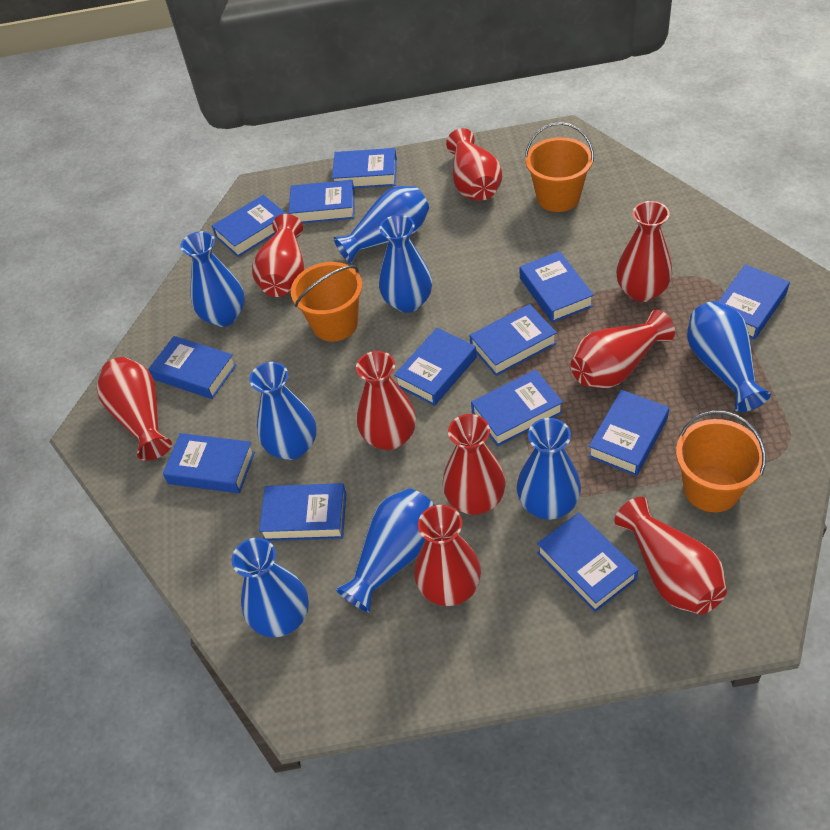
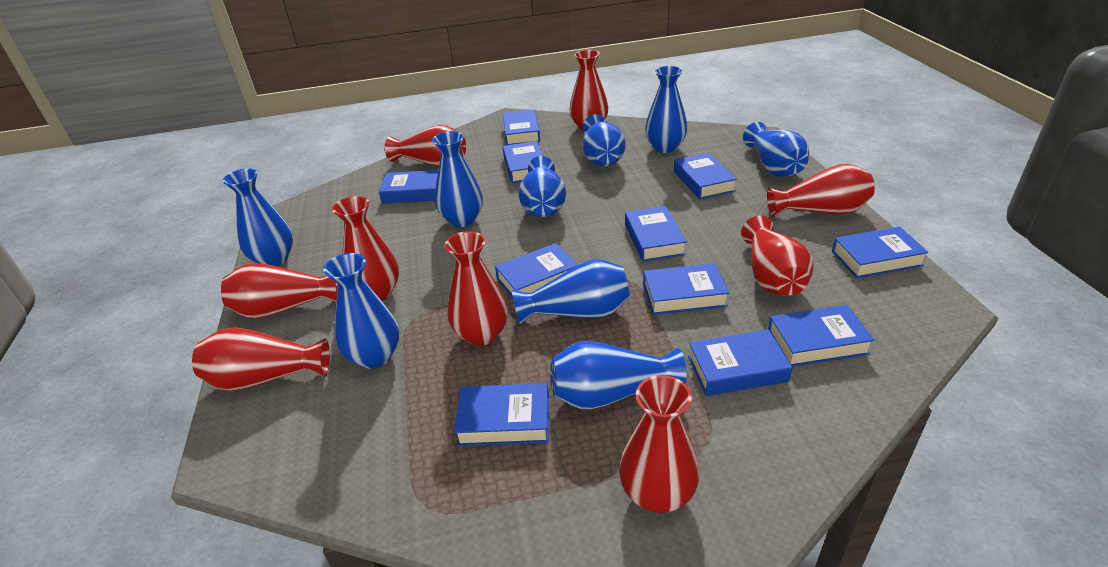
blue book: [149,336,236,399] [163,433,255,493] [212,195,286,257] [259,483,346,541] [289,180,355,223] [332,148,397,188] [394,328,477,406] [469,304,557,376] [471,369,563,446] [520,251,594,323] [537,512,638,612] [588,390,669,476] [718,264,790,340] = 13 -> [379,170,438,204] [454,383,549,446] [495,243,578,298] [503,110,540,145] [503,141,543,183] [625,206,687,262] [643,263,729,315] [674,153,737,199] [688,329,793,396] [768,305,875,367] [832,227,929,278] = 11
blue vase: [181,231,245,327] [232,538,309,637] [249,362,316,460] [333,186,429,264] [336,489,435,613] [379,215,432,313] [517,418,581,520] [687,301,771,412] = 8 -> [222,169,293,266] [323,253,399,369] [432,131,483,227] [512,259,630,325] [518,156,566,217] [550,341,687,410] [583,114,625,167] [645,66,687,153] [743,122,809,177] = 9
orange bucket: [291,262,362,341] [525,122,594,212] [676,410,766,512] = 3 -> none = 0

